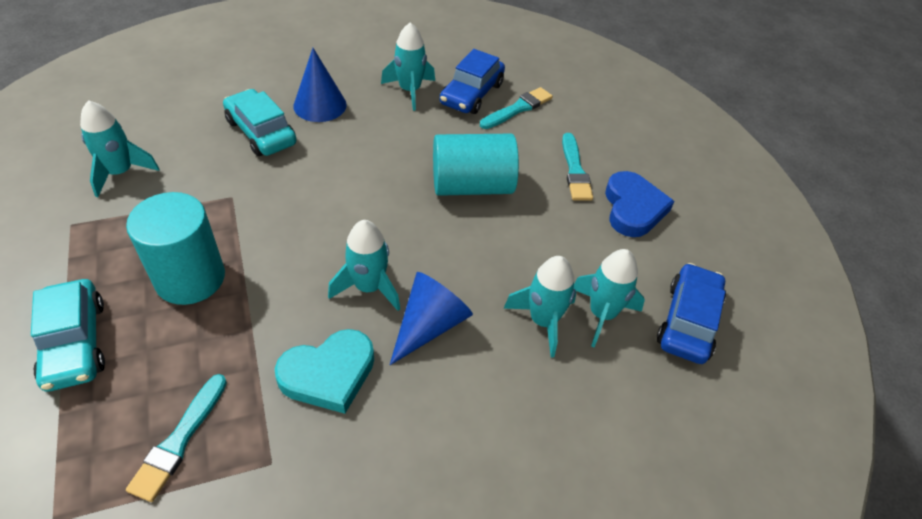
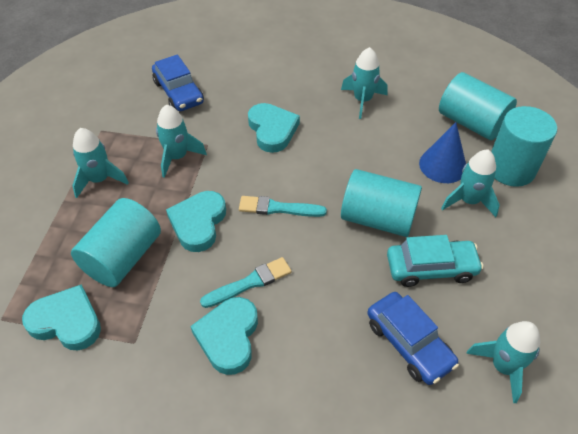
blue cone: [293,48,347,122] [390,272,473,365] = 2 -> [419,122,466,183] = 1
blue heart: [605,171,675,237] = 1 -> none = 0
turquoise brush: [126,374,227,502] [480,87,553,129] [562,133,593,201] = 3 -> [200,257,292,308] [239,196,327,217] = 2
turquoise car: [31,279,105,392] [223,89,297,156] = 2 -> [387,235,483,287] = 1
turquoise cylinder: [126,192,225,305] [433,134,519,196] = 2 -> [71,198,161,287] [341,169,422,237] [439,72,517,140] [491,106,557,187] = 4
turquoise heart: [275,329,374,414] = 1 -> [22,285,101,350] [166,191,226,252] [190,297,258,375] [248,103,300,153] = 4

